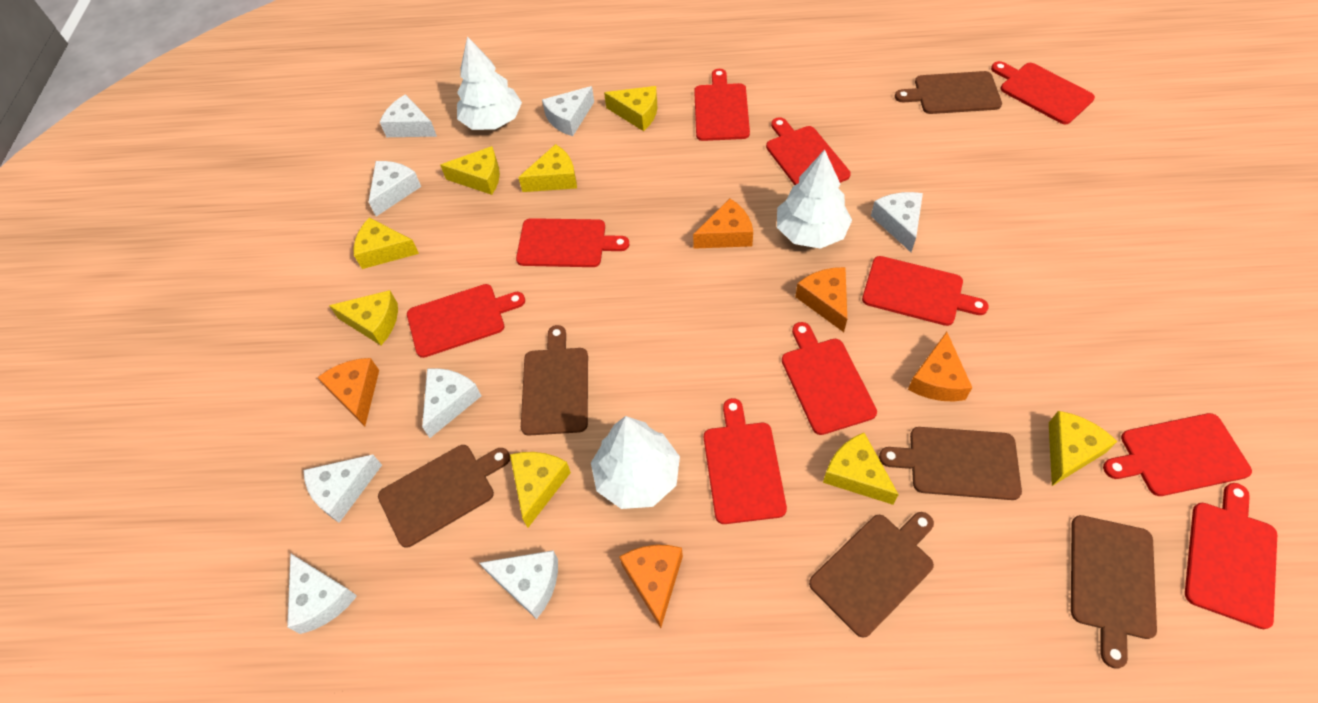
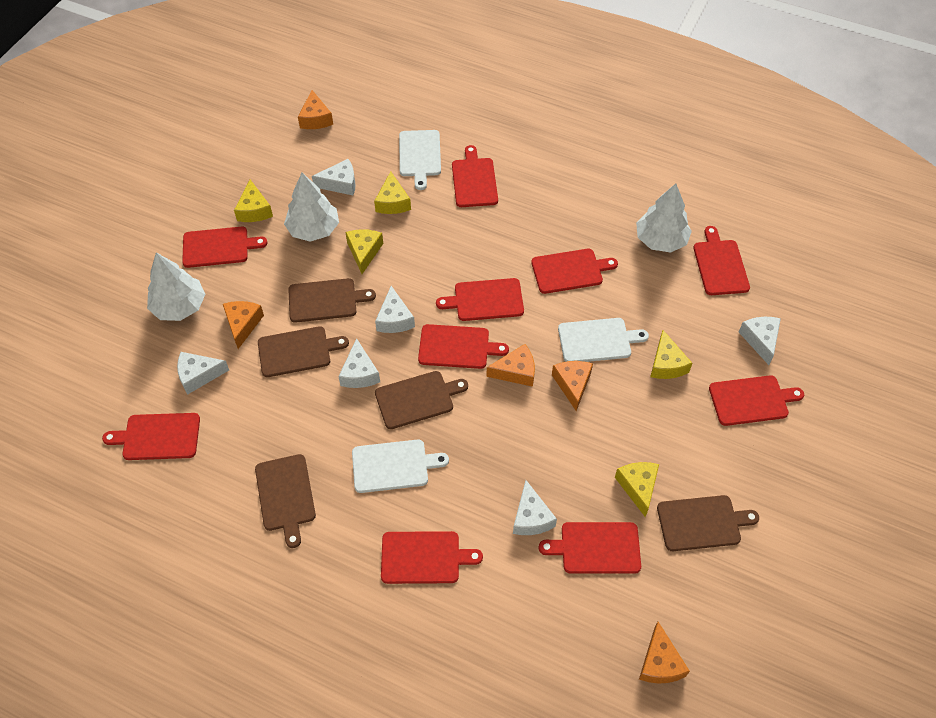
brown cutting board: [378,445,510,548] [521,325,588,436] [809,512,934,638] [879,427,1022,500] [895,71,1002,114] [1071,515,1157,669] = 6 -> [255,454,316,548] [258,326,349,377] [288,278,376,323] [375,371,468,429] [657,495,759,551] = 5
white cheese: [287,553,357,634] [304,454,382,523] [369,161,421,216] [380,94,437,137] [422,368,481,438] [480,551,558,619] [542,86,594,136] [871,192,923,252] = 8 -> [177,352,229,395] [312,159,356,195] [338,338,380,388] [375,286,415,333] [513,480,557,535] [739,317,781,365] = 6
white cutting board: none = 0 -> [352,439,449,493] [399,130,441,190] [558,318,649,362] = 3
yellow cheese: [329,290,398,345] [354,218,419,269] [440,146,500,195] [510,452,571,528] [518,144,577,192] [604,86,657,131] [823,433,899,505] [1049,411,1118,486] = 8 -> [234,180,273,222] [345,229,383,274] [374,171,411,214] [615,462,659,517] [650,330,693,379] = 5

